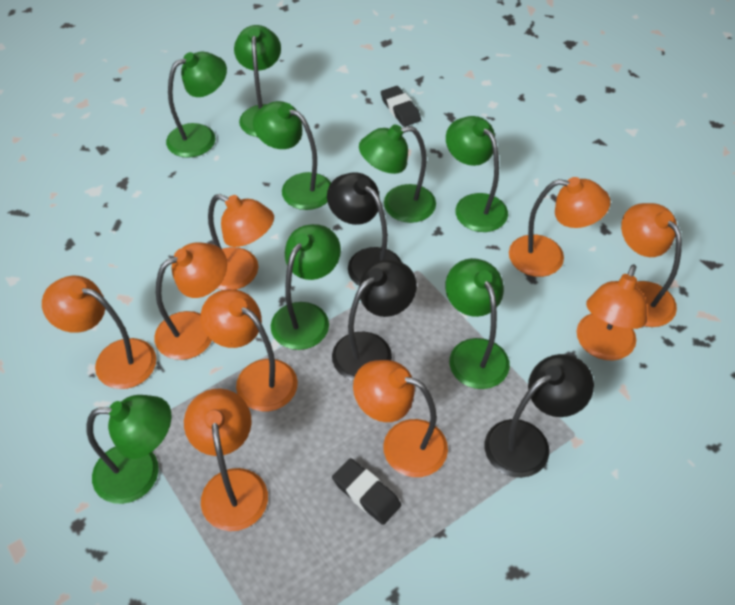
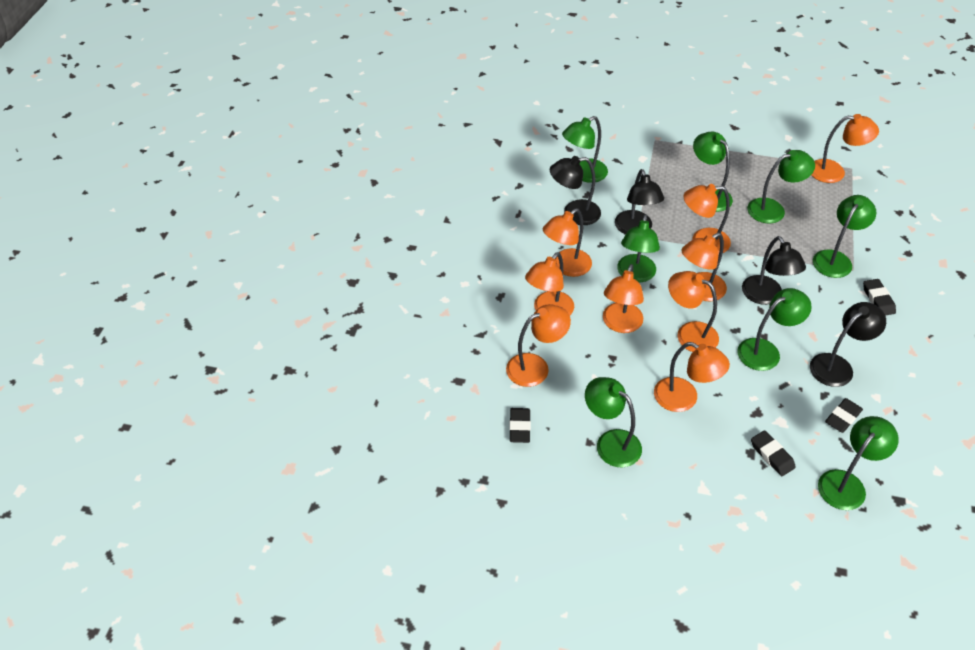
black eraser: [332,458,401,525] [381,86,421,127] = 2 -> [509,408,531,443] [751,430,796,476] [825,398,863,433] [863,279,896,316] = 4
black lamp: [327,172,402,286] [332,260,417,381] [485,354,594,478] = 3 -> [550,156,601,225] [615,169,664,235] [742,236,806,305] [810,302,886,387] = 4

